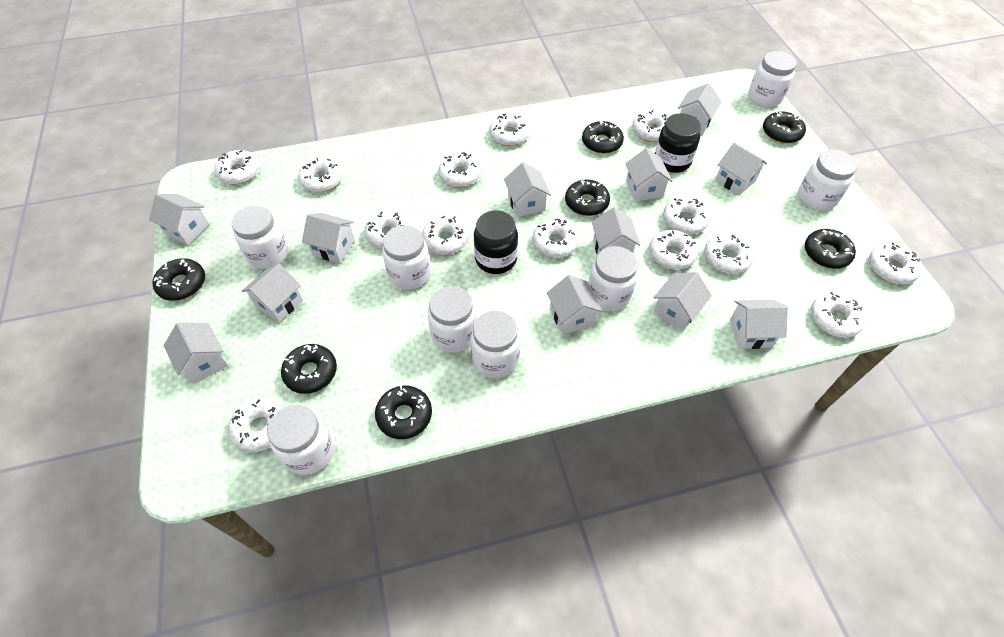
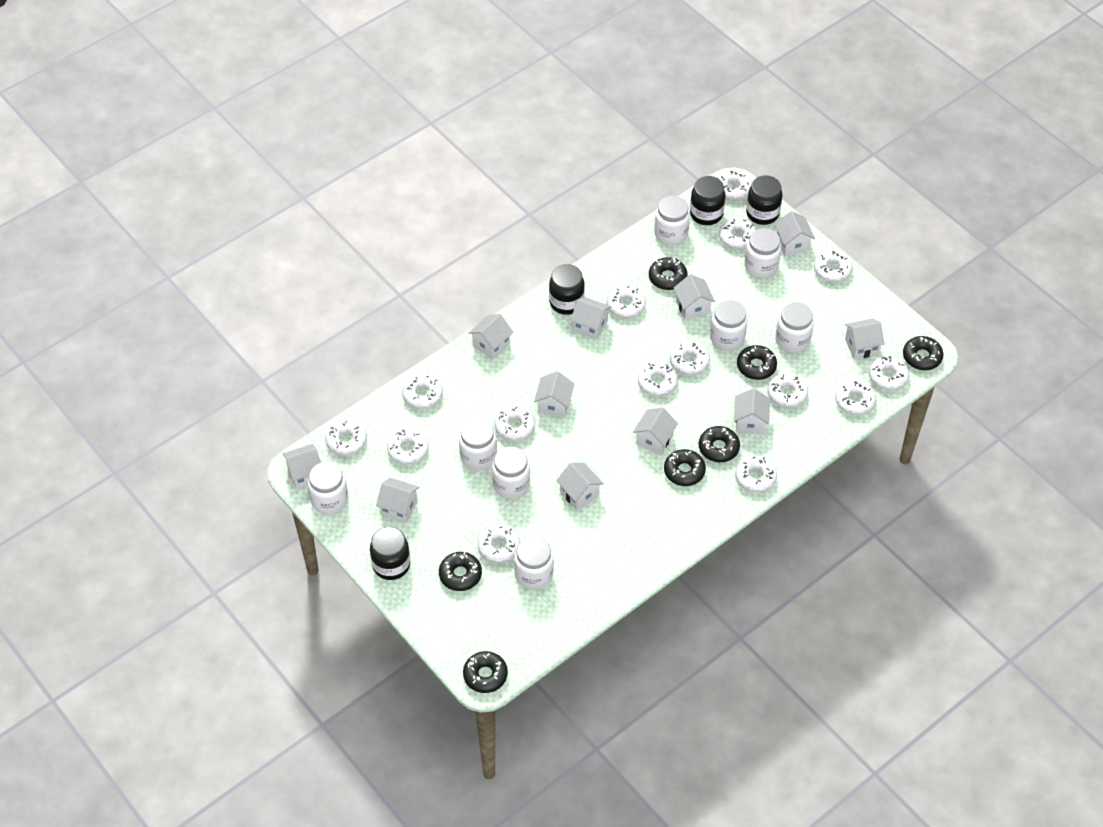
black jar: [474,210,518,274] [655,113,701,173] = 2 -> [370,527,410,580] [549,264,585,315] [690,176,726,225] [746,175,782,225] = 4
white donut: [214,150,260,184] [228,397,284,452] [298,157,343,192] [364,210,411,249] [422,216,469,255] [438,152,482,187] [489,114,530,146] [532,219,579,258] [632,110,669,142] [649,230,698,270] [663,197,710,235] [704,234,754,274] [811,292,866,338] [869,242,922,284] = 14 -> [325,420,367,456] [387,429,429,465] [402,374,443,409] [478,525,520,564] [494,406,535,441] [607,285,646,319] [638,362,678,397] [670,341,710,376] [718,170,752,201] [719,218,756,250] [735,456,777,493] [768,373,808,408] [814,250,853,283] [835,380,876,416] [869,356,910,391] = 15
white house: [149,194,210,245] [163,323,228,384] [242,264,303,323] [302,213,355,263] [504,162,551,217] [547,275,603,335] [592,207,640,255] [625,148,673,202] [653,272,712,331] [678,83,722,134] [715,143,768,196] [730,299,788,349] = 12 -> [283,444,321,489] [376,478,419,523] [469,314,513,360] [534,371,575,418] [556,463,604,510] [570,297,611,340] [633,407,678,455] [674,274,715,320] [734,388,770,434] [775,211,815,256] [845,318,885,360] = 11

